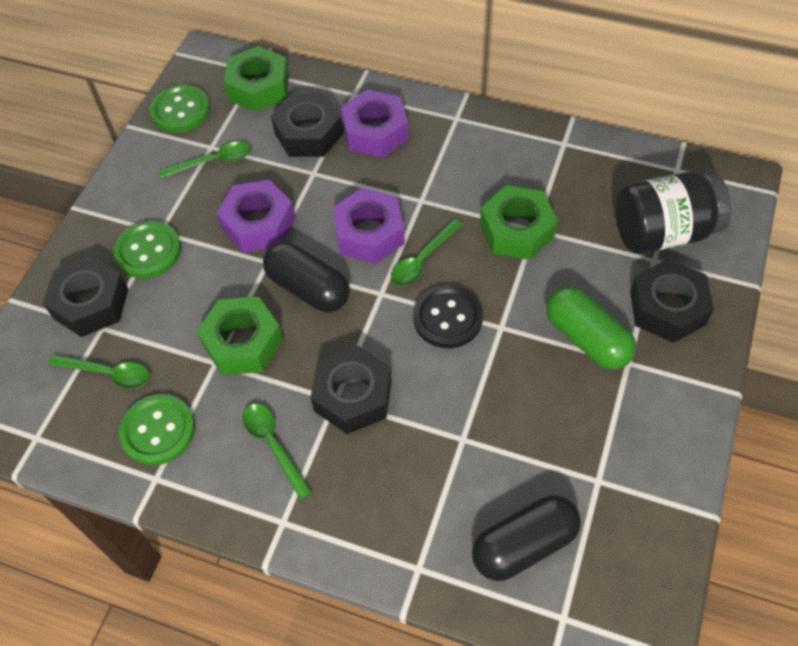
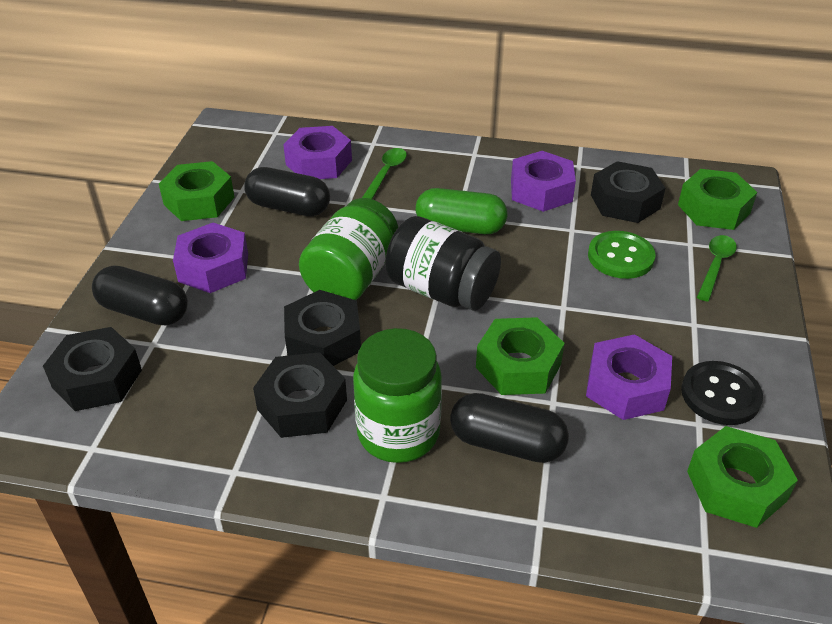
black capsule: [263,242,350,312] [472,495,581,581] = 2 -> [92,265,188,325] [244,167,330,216] [450,393,569,463] = 3
green button: [113,221,181,279] [119,394,195,466] [150,85,210,133] = 3 -> [588,231,656,279] = 1
green jar: none = 0 -> [299,198,398,300] [353,328,442,463] = 2
green nut: [197,297,283,375] [224,46,289,112] [480,185,558,260] = 3 -> [159,161,235,221] [476,317,565,395] [678,169,757,230] [687,426,798,528] = 4
green spoon: [48,354,150,389] [158,142,251,178] [243,404,312,500] [391,219,463,286] = 4 -> [362,148,407,199] [697,235,737,301] = 2
purple nut: [216,180,296,253] [332,188,405,264] [341,90,409,158] = 3 -> [173,223,248,293] [283,126,352,179] [511,151,576,212] [586,334,672,420] = 4

